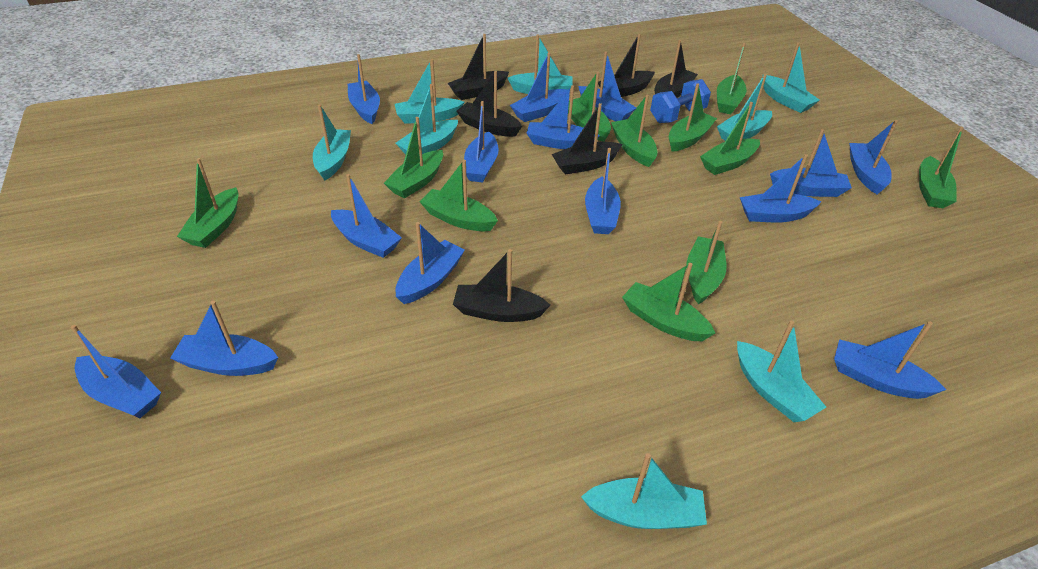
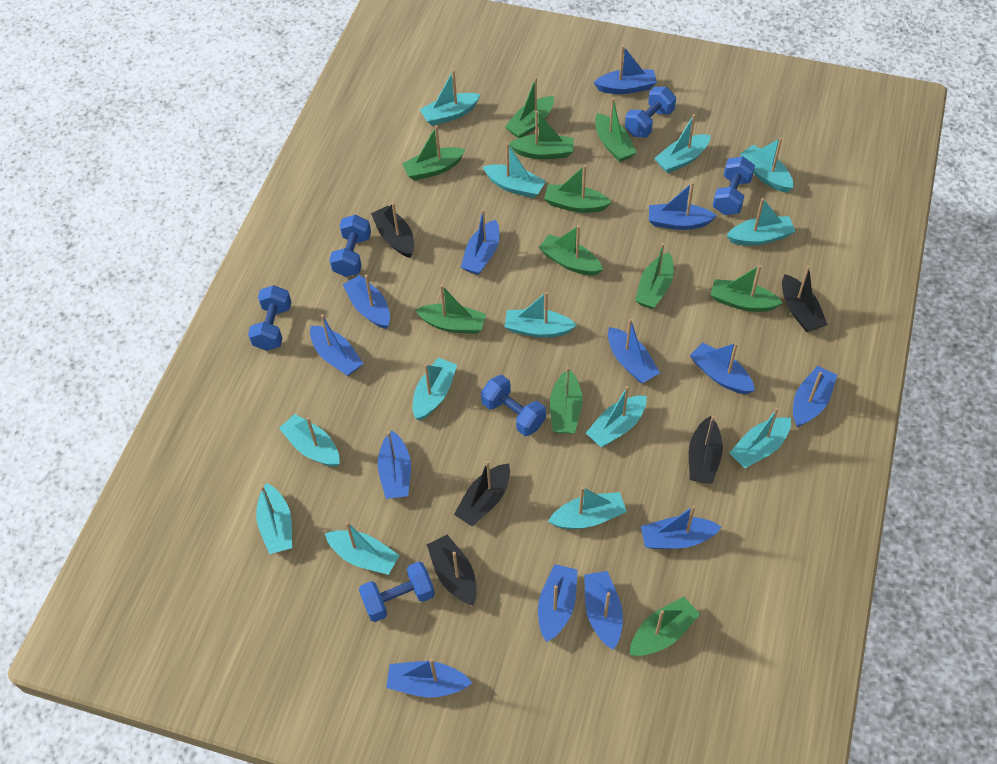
black boat: [448,34,509,100] [453,249,550,322] [457,71,522,137] [552,103,622,175] [598,34,655,97] [654,40,698,98] = 6 -> [371,202,414,258] [427,535,477,606] [454,461,510,526] [689,416,723,484] [782,266,828,332] = 5
blue boat: [71,325,161,418] [170,301,278,376] [331,174,402,258] [348,54,380,124] [395,222,465,304] [464,101,499,182] [510,52,569,122] [527,85,600,149] [578,51,636,121] [585,148,621,234] [740,154,821,222] [770,129,852,197] [834,321,946,399] [849,120,898,194] = 14 -> [310,314,363,376] [342,275,390,329] [378,430,411,499] [386,658,472,697] [461,209,499,275] [538,564,577,642] [584,571,623,650] [594,45,657,94] [608,319,660,383] [641,505,721,549] [649,182,717,230] [689,343,755,394] [793,366,837,427] = 13
blue dumbbell: [650,79,711,123] = 1 -> [248,285,292,351] [329,215,371,277] [359,561,435,622] [481,375,546,436] [625,87,676,138] [713,156,755,215] = 6
turquoise boat: [313,104,351,180] [395,59,465,124] [396,84,458,155] [507,35,573,94] [581,453,707,529] [717,74,772,141] [737,320,826,422] [763,42,820,113] = 8 -> [256,483,292,554] [279,414,339,467] [325,522,400,575] [413,358,457,420] [419,70,481,126] [483,143,546,198] [504,292,577,338] [548,486,627,529] [586,386,646,447] [654,114,711,173] [726,198,795,246] [729,408,791,468] [740,138,794,193] = 13

